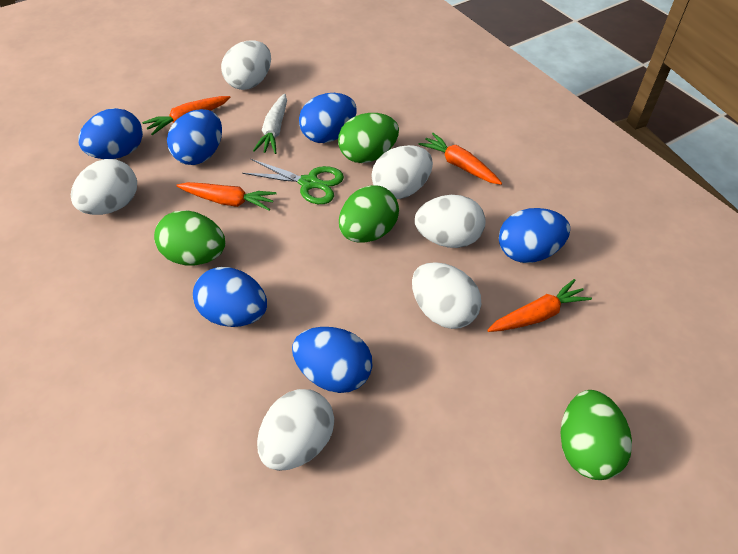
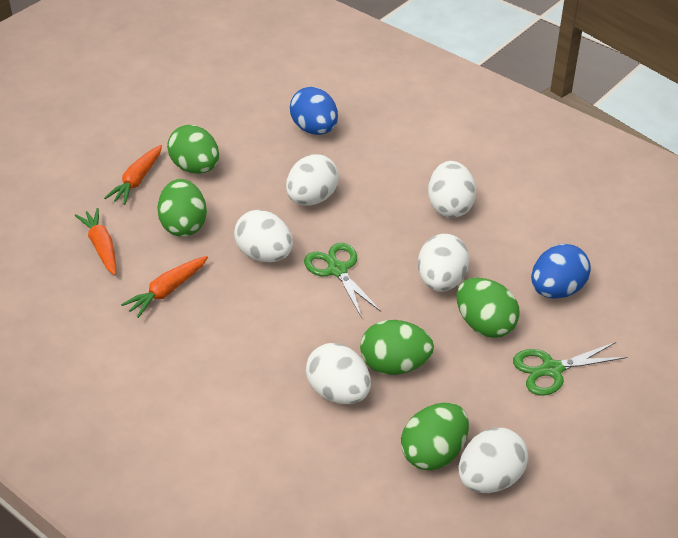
blue egg: [78,108,143,159] [167,109,222,165] [193,267,267,327] [292,327,373,393] [299,93,357,143] [499,208,570,263] = 6 -> [290,87,338,135] [531,244,591,299] = 2
green egg: [154,210,225,266] [338,113,399,163] [339,185,399,243] [560,390,632,480] = 4 -> [157,179,207,237] [167,125,219,174] [360,320,434,375] [401,403,469,471] [456,278,520,338] = 5
green scissors: [242,159,344,204] = 1 -> [304,243,381,318] [513,342,627,396] = 2
orange carrot: [142,96,231,135] [176,182,277,211] [418,133,502,185] [487,279,592,332] = 4 -> [75,208,116,275] [104,145,162,205] [121,256,208,318] = 3
white carrot: [253,94,287,154] = 1 -> none = 0

